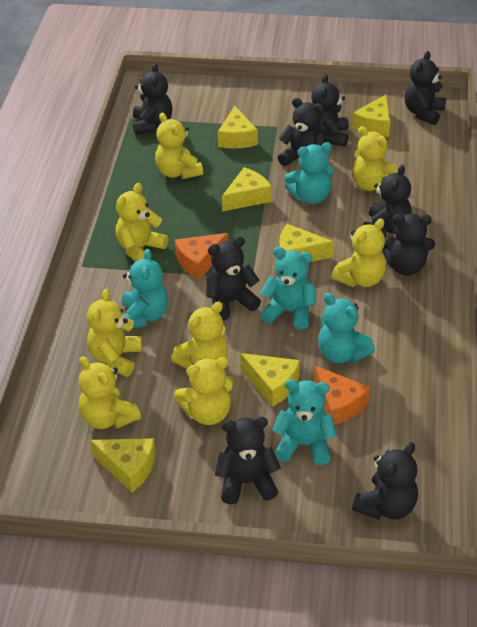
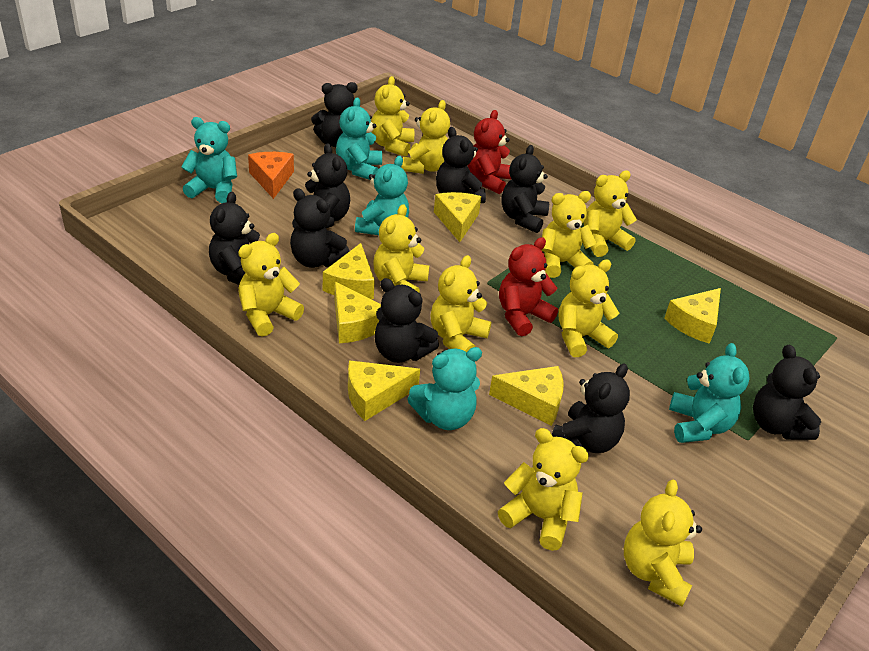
orange cheese: [175,233,228,280] [314,366,370,425] = 2 -> [248,152,294,199] = 1
red teddy bear: none = 0 -> [467,110,511,194] [499,237,558,337] = 2
yellow teddy bear: [79,356,141,429] [87,289,142,377] [116,183,168,262] [155,113,203,179] [171,301,228,369] [174,357,234,425] [331,218,386,287] [353,126,398,191] = 8 -> [238,233,304,337] [371,76,414,157] [373,204,429,293] [402,100,450,174] [431,255,491,352] [498,428,589,551] [541,191,597,278] [558,259,620,357] [584,170,637,257] [624,480,702,606] = 10

